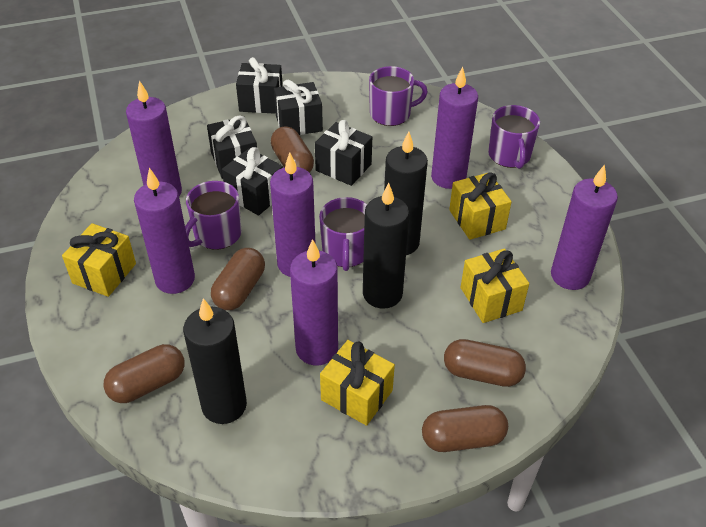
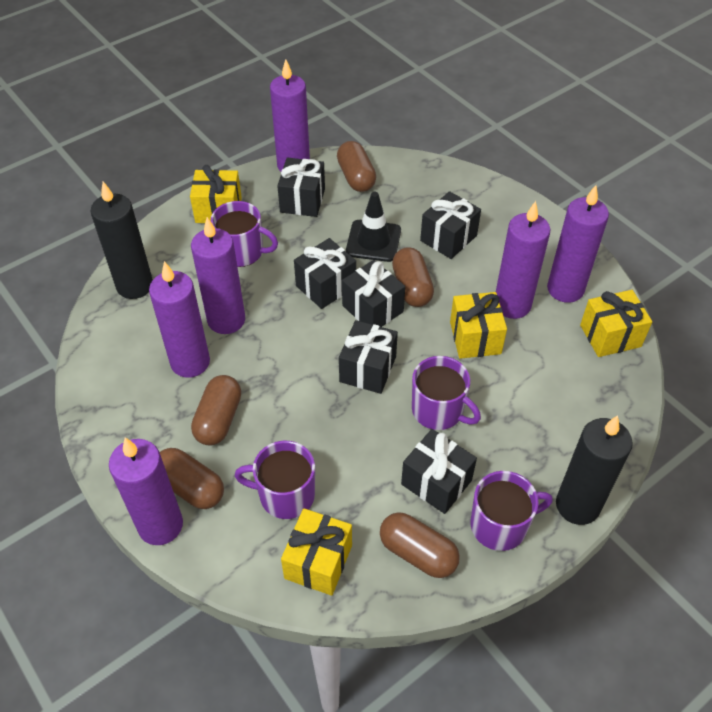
black candle: [183,298,247,424] [363,183,409,309] [384,131,428,255] = 3 -> [90,182,153,299] [556,415,633,525] = 2
black gift: [207,116,257,179] [222,147,283,216] [236,57,283,114] [274,80,323,135] [315,120,372,186] = 5 -> [277,158,325,217] [294,238,356,309] [339,320,398,394] [342,260,405,327] [401,429,477,514] [420,191,481,259] = 6
black traffic cone: none = 0 -> [346,192,401,262] = 1

